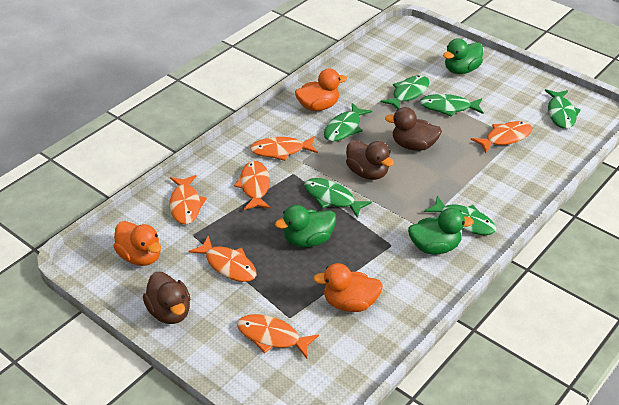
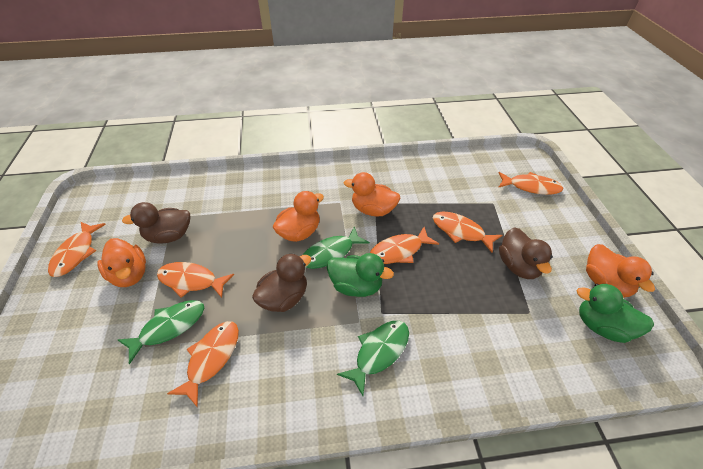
green duck: [275,205,336,247] [408,208,474,254] [443,38,483,74] = 3 -> [327,253,394,297] [576,284,654,343] = 2
green fish: [304,178,372,218] [324,103,372,142] [380,75,429,109] [420,94,484,117] [424,196,496,235] [545,89,581,129] = 6 -> [118,300,204,365] [303,226,370,269] [337,321,409,396] = 3
orange duck: [113,221,161,266] [295,68,347,111] [313,263,383,312] = 3 -> [97,238,146,287] [273,191,324,242] [344,172,400,217] [586,244,655,298] = 4

